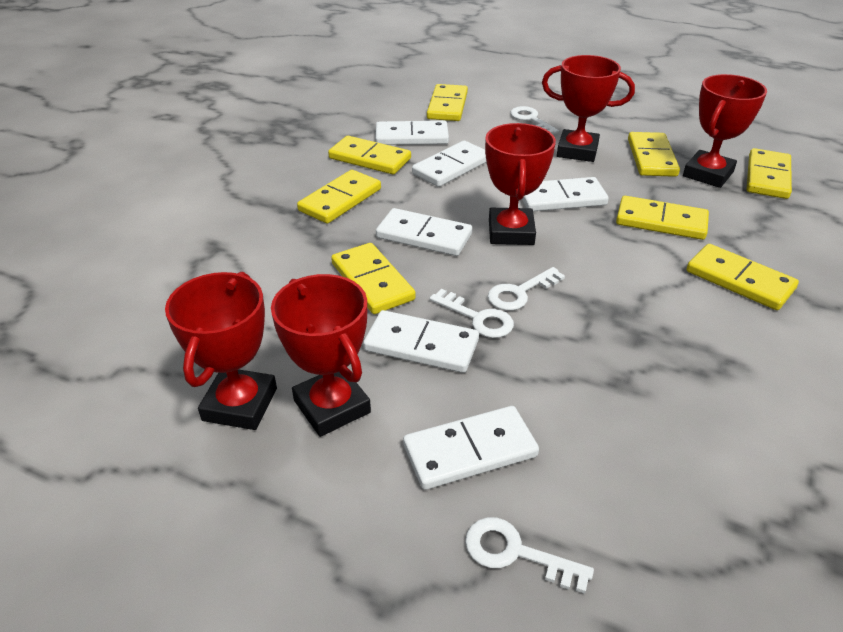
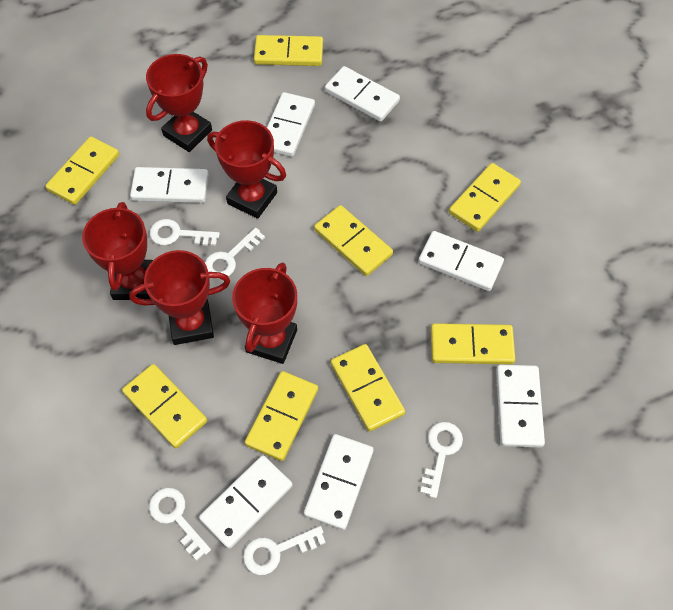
white domino: [363,310,479,373] [375,121,449,145] [376,208,472,256] [403,406,539,490] [412,141,487,187] [522,177,609,212] = 6 -> [130,167,209,203] [199,455,293,549] [267,92,315,157] [304,434,374,530] [325,66,400,122] [418,231,504,291] [496,365,545,448] = 7
white key: [430,289,514,338] [465,517,594,594] [488,267,565,311] [510,106,559,134] = 4 -> [149,488,211,561] [150,219,220,246] [205,228,265,279] [243,526,326,575] [420,422,463,498] = 5

